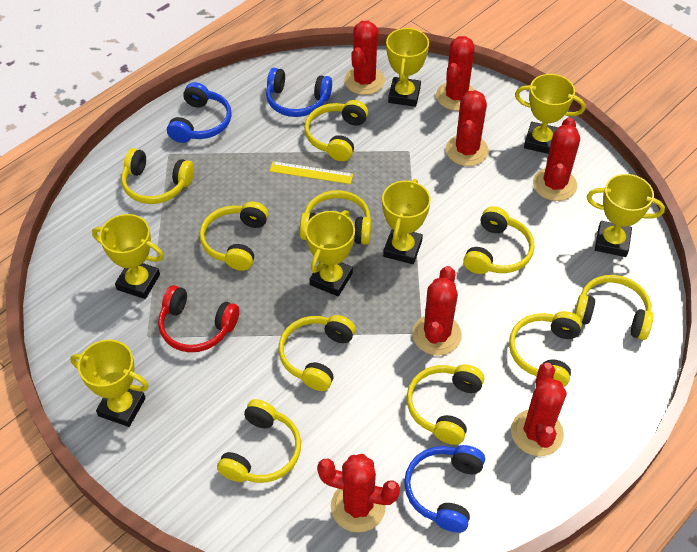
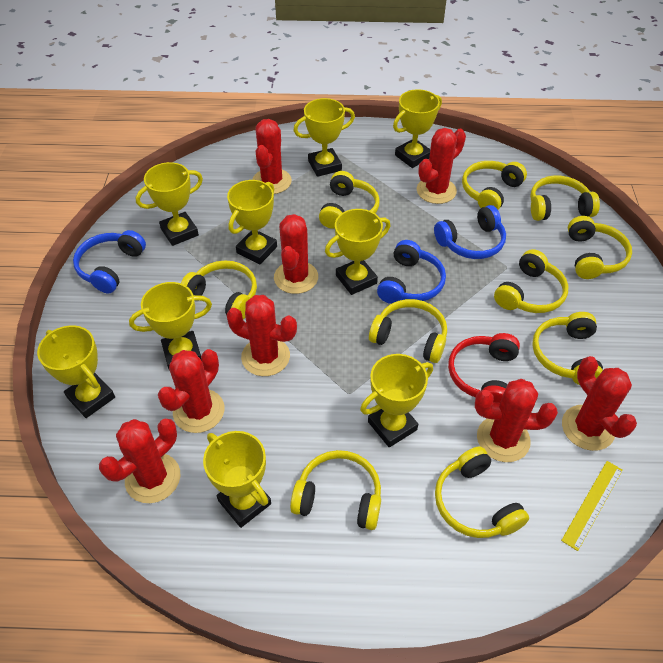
red cactus: [317,454,400,532] [344,21,385,95] [412,266,462,356] [436,36,475,111] [446,90,489,166] [511,363,567,456] [533,117,580,201] = 7 -> [99,419,181,503] [158,349,224,433] [226,295,297,376] [252,119,292,194] [274,214,318,294] [417,128,466,204] [475,379,558,462] [562,356,637,451] = 8
yellow trophy: [70,340,149,427] [92,214,164,299] [305,210,355,296] [382,179,431,264] [386,27,429,107] [515,74,585,154] [587,174,665,257] = 7 -> [37,325,115,418] [129,282,212,371] [136,162,203,246] [203,431,271,528] [227,180,277,264] [293,98,355,177] [325,209,390,295] [360,354,433,447] [393,89,442,168] = 9

